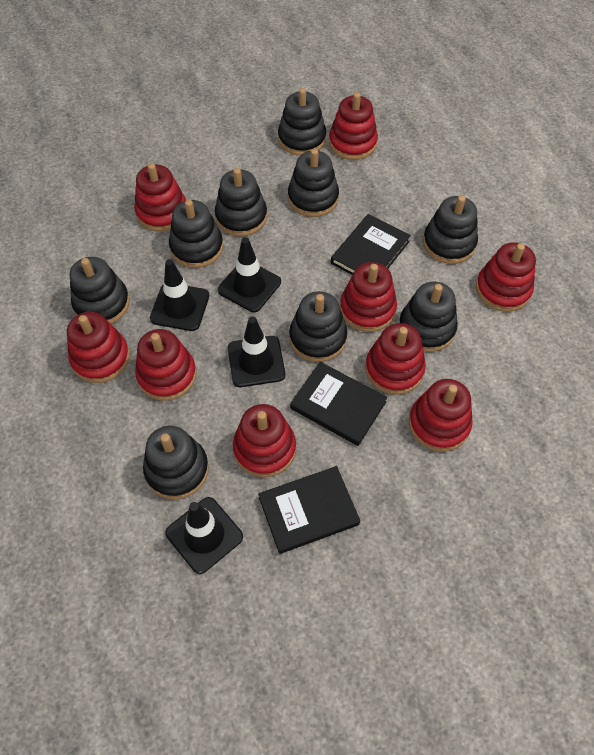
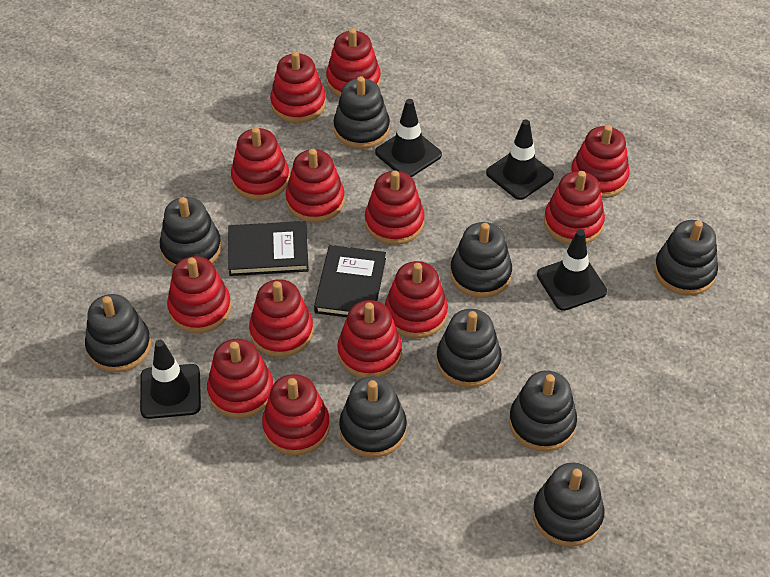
black book: [258,466,360,554] [290,362,387,446] [331,214,411,275] = 3 -> [228,221,309,276] [314,245,386,317] = 2
red stacking toy: [67,312,130,383] [134,163,186,232] [135,329,197,401] [233,404,296,477] [329,92,378,160] [340,262,397,332] [365,323,426,395] [409,379,473,451] [476,242,536,312] = 9 -> [167,256,231,333] [207,339,273,419] [231,127,290,201] [249,279,314,357] [262,374,330,455] [270,51,326,123] [285,149,345,223] [326,28,381,97] [337,300,402,378] [365,171,425,245] [385,261,448,338] [544,171,605,244] [571,125,630,198] = 13

